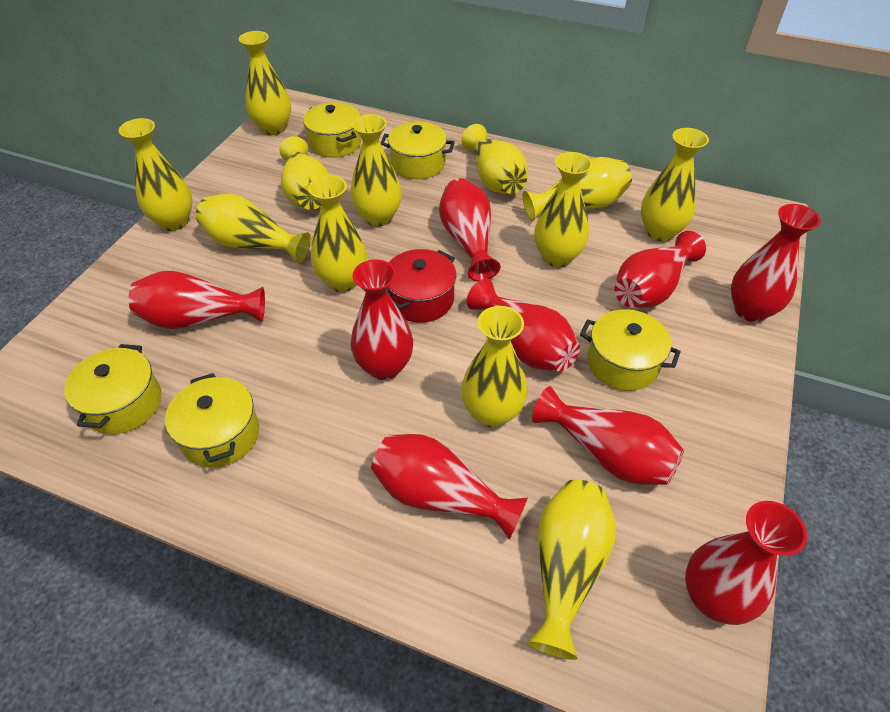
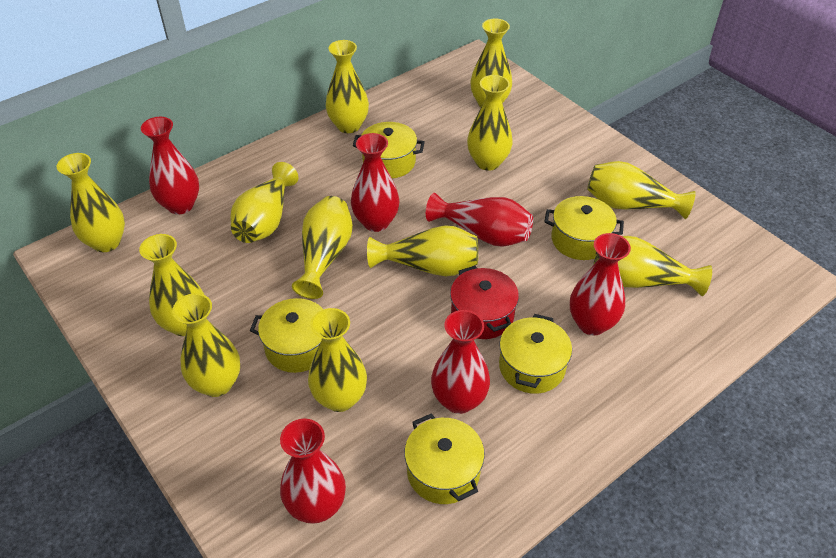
red vase: [129,271,265,329] [351,260,413,380] [371,434,528,540] [439,178,501,281] [467,279,580,372] [532,386,684,485] [614,231,706,308] [685,501,807,625] [731,204,821,322] = 9 -> [141,117,199,214] [280,419,346,524] [351,133,399,232] [426,193,533,247] [431,310,490,414] [570,233,631,336] = 6

